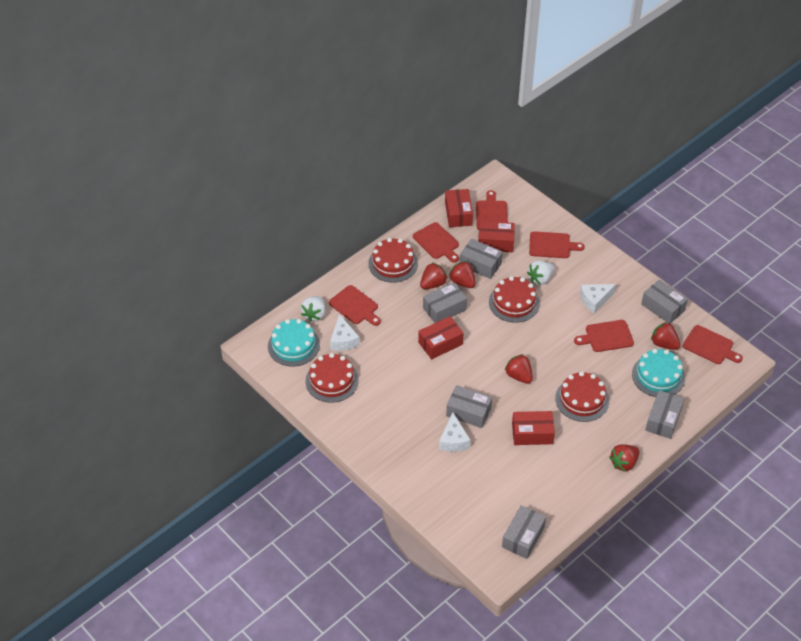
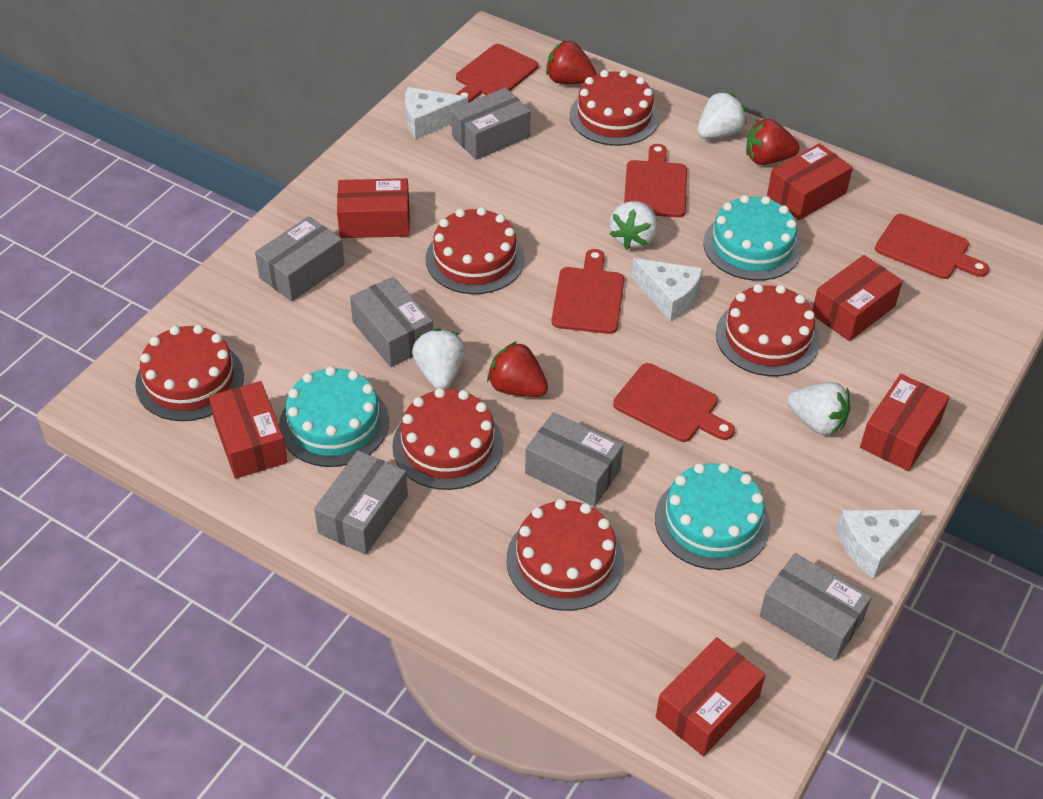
red box: [418,316,464,359] [445,189,473,227] [478,221,515,253] [512,411,555,445] = 4 -> [209,381,288,479] [337,178,410,238] [656,637,766,756] [767,143,853,220] [812,255,903,341] [860,374,950,471] = 6
red cake: [305,353,359,403] [368,238,418,283] [489,276,540,323] [555,371,609,422] = 4 -> [135,325,244,421] [392,388,503,490] [426,207,525,294] [507,499,624,611] [570,70,659,146] [716,284,820,376] = 6
red cutting board: [329,285,381,326] [413,222,459,263] [476,190,508,230] [529,231,585,258] [574,320,634,352] [683,325,743,364] = 6 -> [456,44,538,103] [552,249,624,334] [613,363,735,442] [624,144,687,217] [875,214,989,279] = 5
red strawberry: [420,263,448,289] [449,261,476,288] [505,354,533,384] [609,444,639,472] [651,322,681,350] = 5 -> [487,341,548,397] [546,40,596,84] [746,119,800,165] = 3
turquoise cake: [268,319,320,367] [632,349,685,397] = 2 -> [279,366,389,467] [655,463,770,570] [703,195,802,281] = 3
white strawberry: [301,296,325,322] [527,260,554,285] = 2 -> [412,328,465,390] [610,201,657,249] [697,92,747,139] [787,382,850,435] = 4

